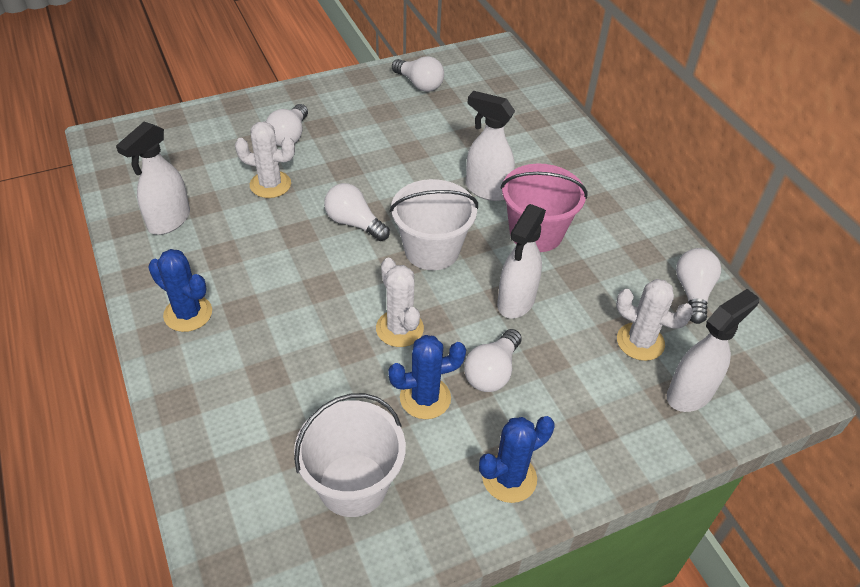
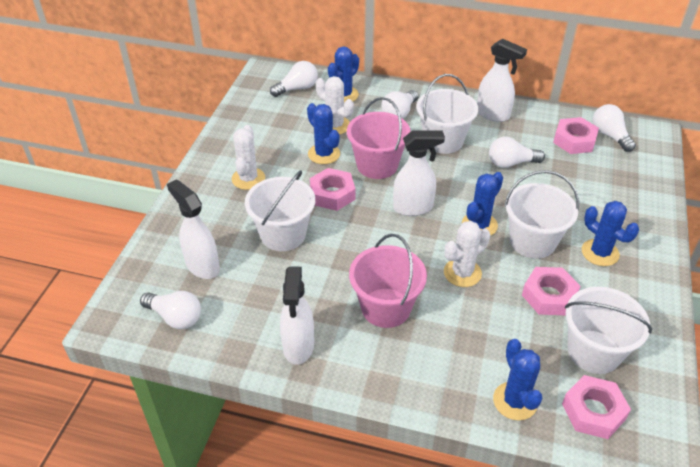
blue cactus: [148,249,212,332] [388,335,466,419] [479,416,555,503] = 3 -> [307,103,340,164] [328,46,359,102] [462,172,503,236] [493,339,542,420] [582,201,639,266] = 5
pink bucket: [501,163,588,252] = 1 -> [347,97,411,179] [349,234,427,328] = 2
pink nut: none = 0 -> [310,168,356,211] [522,267,581,315] [553,117,599,154] [562,375,631,439] = 4
white bucket: [294,393,406,517] [390,179,478,270] = 2 -> [245,170,315,251] [416,74,478,154] [504,170,579,259] [565,287,652,374] = 4

